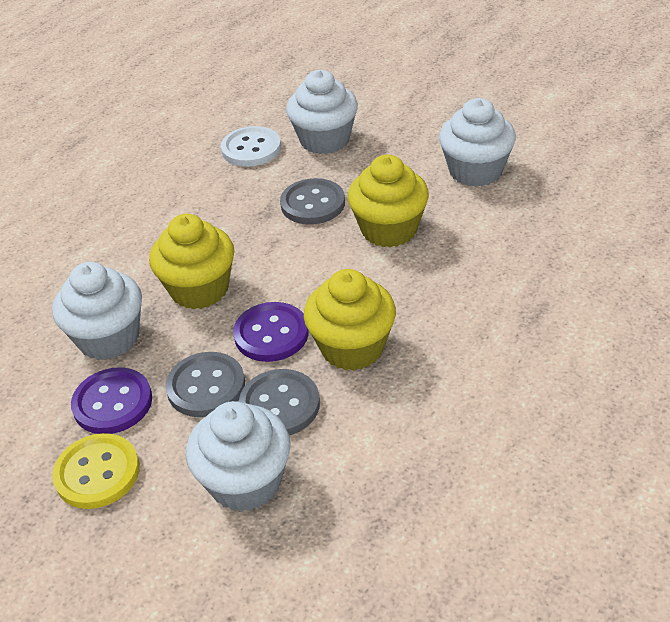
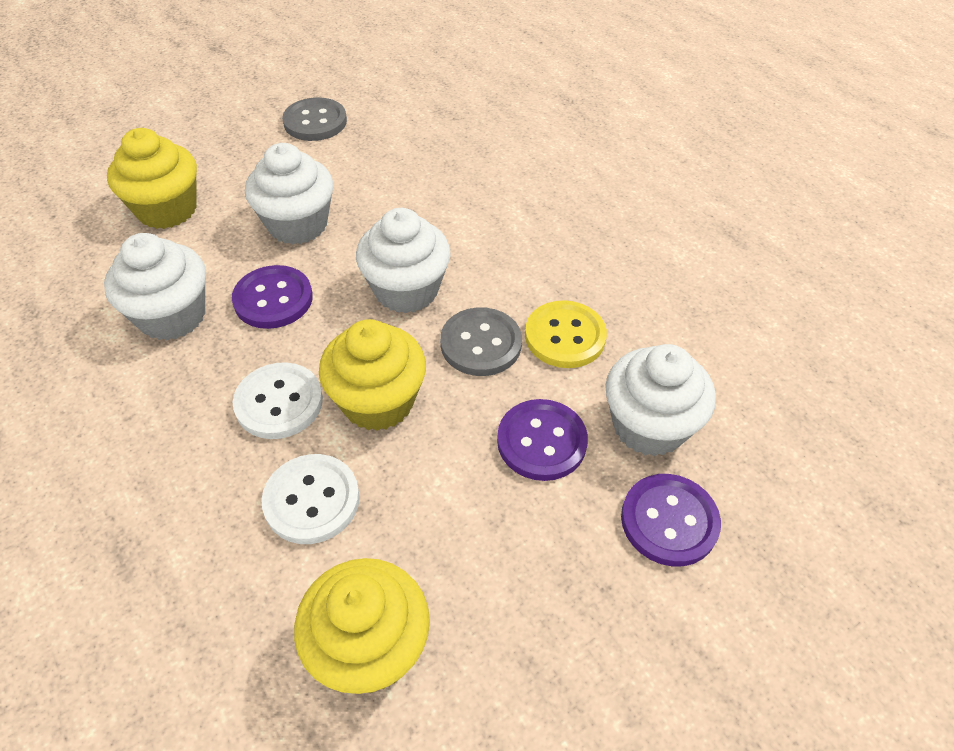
grey button: [165,352,245,417] [239,369,320,435] [280,178,345,224] = 3 -> [282,97,347,141] [440,307,522,376] = 2
purple button: [71,367,152,434] [233,302,309,362] = 2 -> [232,265,313,329] [497,399,588,481] [621,474,721,566] = 3
white button: [221,126,281,167] = 1 -> [233,362,323,439] [261,454,360,544] = 2

